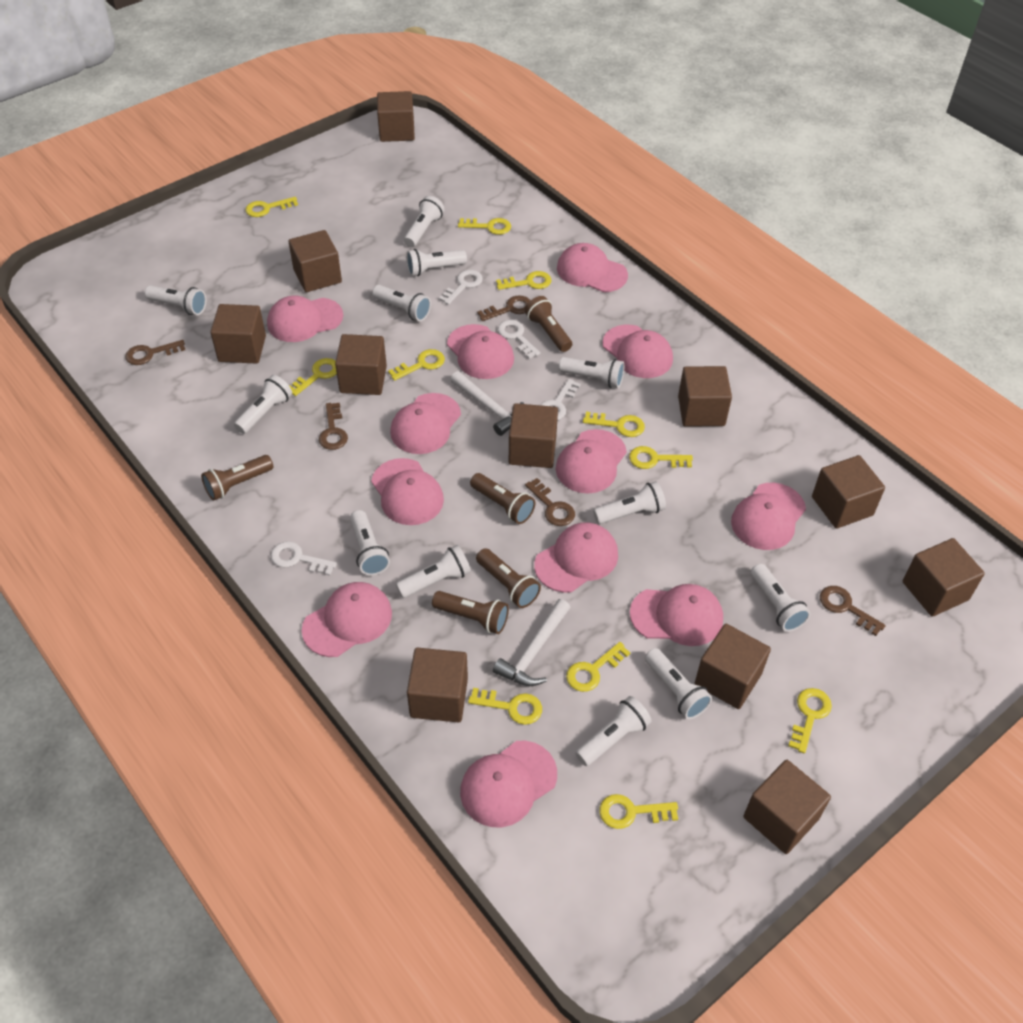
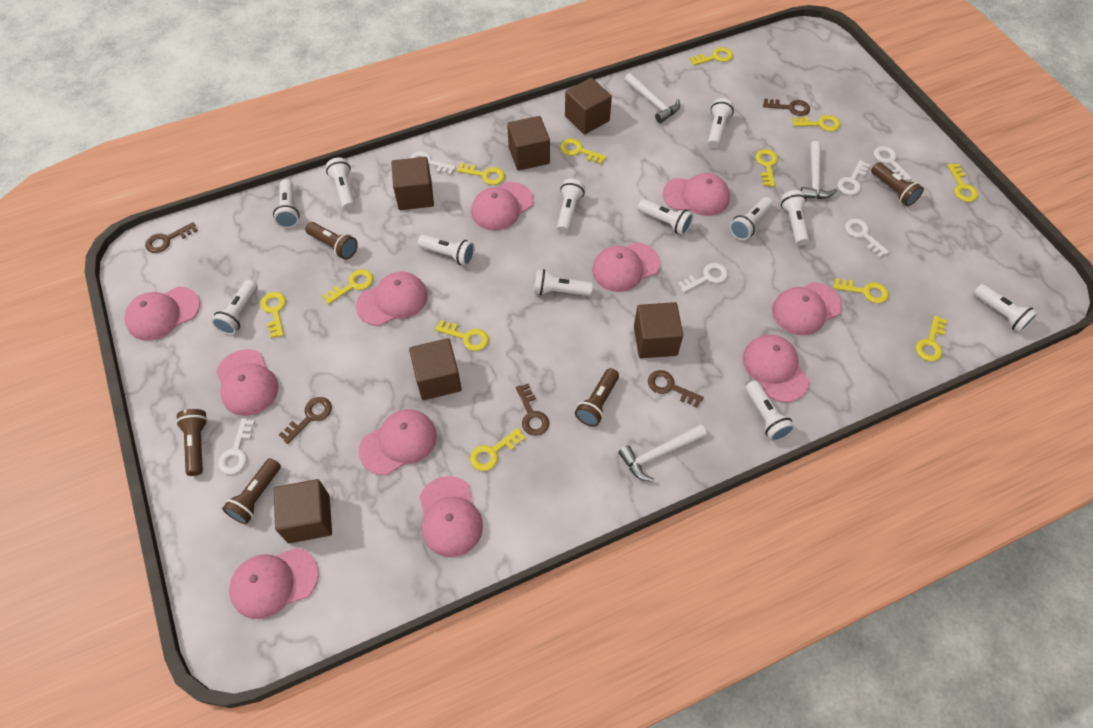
brown cube: [210,304,266,364] [289,230,342,292] [335,334,387,395] [377,91,415,142] [407,648,468,723] [509,403,558,468] [678,366,732,427] [695,624,771,709] [743,760,831,854] [812,455,885,529] [903,538,985,617] = 11 -> [274,479,332,543] [391,157,434,210] [409,338,462,400] [507,116,550,171] [565,78,612,134] [634,302,683,358] = 6
pink cap: [267,295,343,342] [302,582,392,657] [371,458,444,525] [390,393,461,454] [447,324,514,379] [460,741,557,827] [534,523,618,593] [556,429,627,493] [557,243,628,292] [602,325,673,378] [630,584,723,646] [731,483,806,550] = 12 -> [125,287,200,341] [216,349,279,416] [229,548,319,619] [356,271,427,326] [359,409,437,475] [420,476,483,557] [471,182,534,231] [592,242,660,292] [663,173,730,216] [742,335,809,402] [772,282,842,335] = 11
white hammer: [450,371,524,436] [493,599,571,686] = 2 -> [618,424,707,482] [624,73,680,123] [800,141,837,199] = 3
white key: [271,541,337,576] [439,270,483,305] [498,320,540,359] [540,379,581,421] = 4 -> [218,418,255,474] [410,151,456,175] [678,263,728,293] [838,160,870,195] [845,218,889,258] [874,146,912,181] = 6
yellow key: [245,197,298,217] [289,358,337,396] [388,349,445,381] [458,218,511,235] [468,688,542,725] [496,271,552,290] [566,642,630,692] [583,412,645,437] [599,794,678,829] [629,446,693,469] [788,688,832,753] = 11 -> [260,292,286,338] [322,269,373,305] [435,320,489,351] [456,163,505,185] [470,428,526,471] [560,139,607,164] [690,47,733,66] [755,149,778,187] [793,115,840,131] [833,278,889,303] [916,316,947,361] [947,164,978,202] = 12

